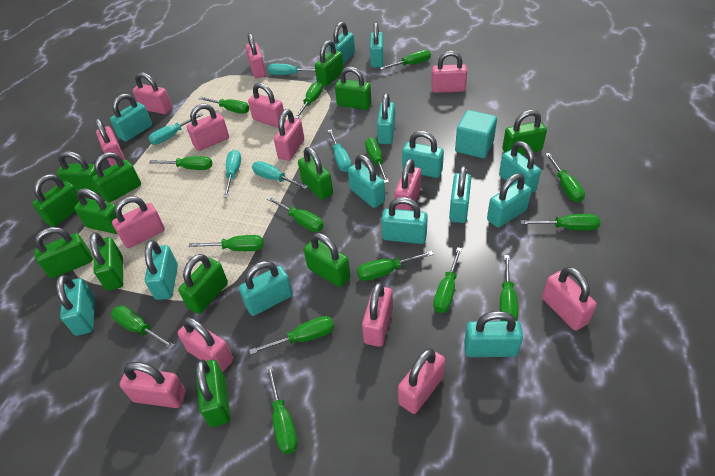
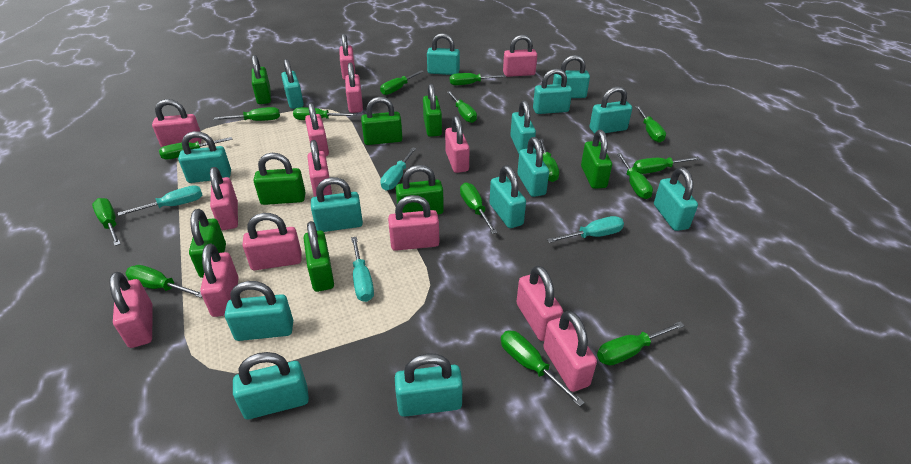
green padlock: [32,174,79,227] [34,227,93,278] [57,151,99,193] [74,188,117,234] [90,232,123,291] [92,152,141,203] [178,254,228,314] [196,359,230,427] [298,147,333,200] [304,233,350,287] [315,40,344,87] [335,67,371,110] [502,110,547,155] = 13 -> [189,209,226,278] [252,55,271,104] [253,153,305,205] [304,221,334,292] [361,97,402,145] [396,165,444,214] [423,83,442,137] [581,130,612,189] = 8
turquoise cube: [455,110,497,159] = 1 -> none = 0
turquoise screwdriver: [148,113,204,145] [223,150,241,198] [252,161,308,189] [268,64,315,75] [328,129,352,172] = 5 -> [118,185,202,216] [351,237,374,302] [381,147,416,190] [547,216,624,243] = 4

